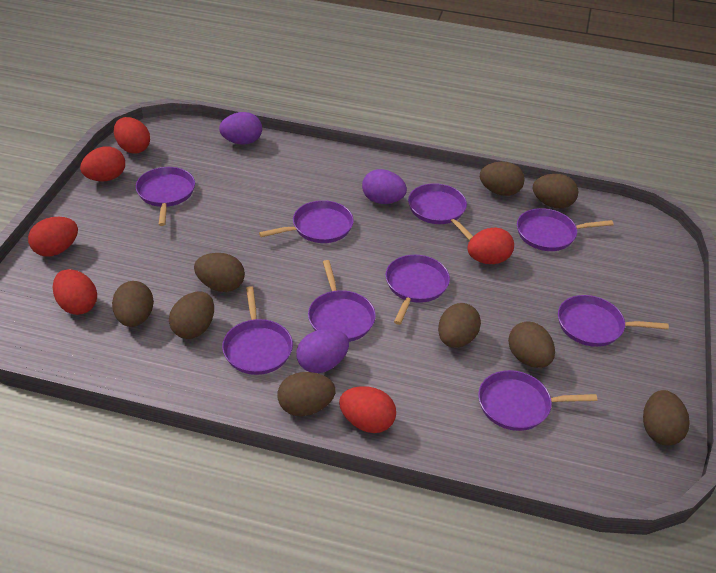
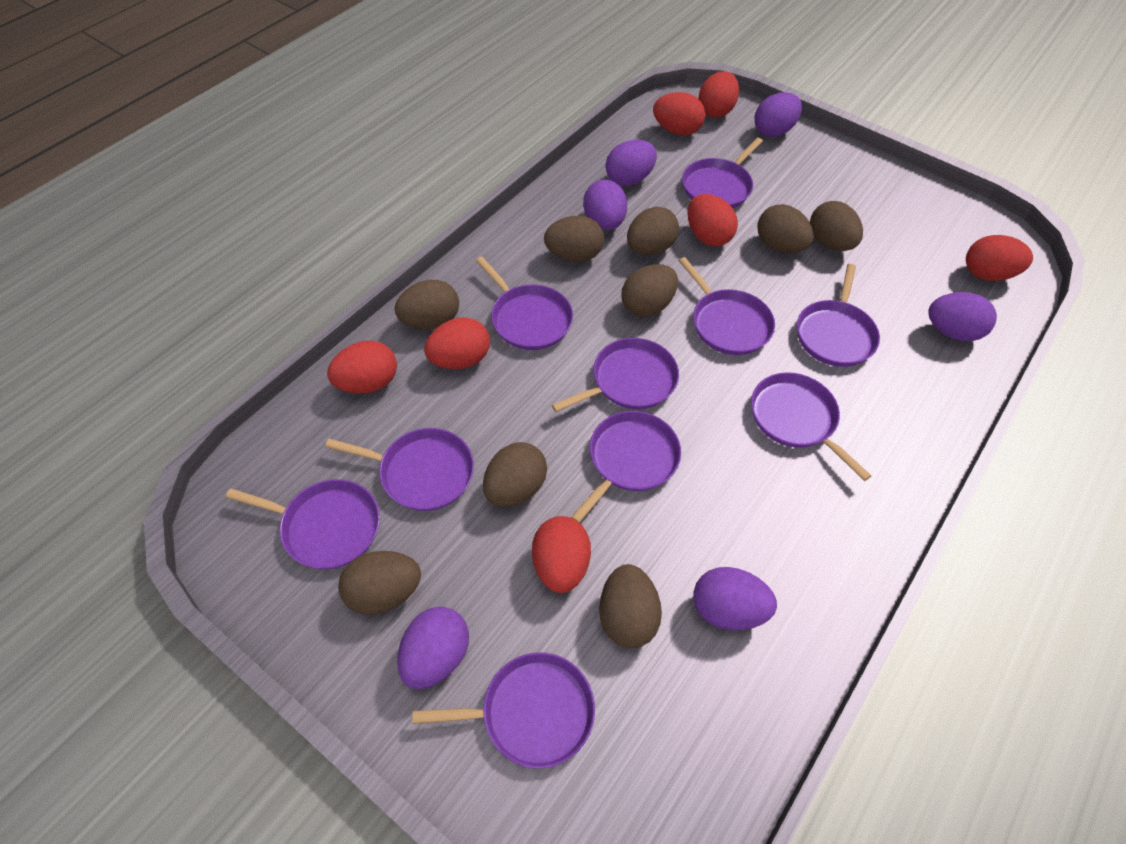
purple egg: [219,112,262,145] [296,329,349,373] [362,169,407,204] = 3 -> [397,606,469,689] [583,180,627,230] [606,140,657,186] [694,567,777,630] [755,92,802,137] [928,292,997,341] = 6
purple pan: [136,167,195,226] [222,286,293,375] [259,200,354,243] [308,260,376,342] [386,255,450,325] [408,183,473,241] [478,370,597,431] [517,208,614,251] [558,295,669,347] = 9 -> [226,479,380,569] [325,428,474,511] [412,652,595,768] [476,257,573,350] [552,338,679,412] [571,411,681,523] [679,257,775,355] [682,137,763,208] [751,372,871,481] [797,264,880,367] = 10
red egg: [28,217,78,256] [53,269,97,315] [80,146,125,182] [114,117,150,154] [339,386,396,433] [467,228,514,264] = 6 -> [327,341,397,394] [424,317,490,369] [532,516,591,593] [653,92,705,136] [688,194,738,246] [698,71,739,118] [966,235,1033,281] = 7

